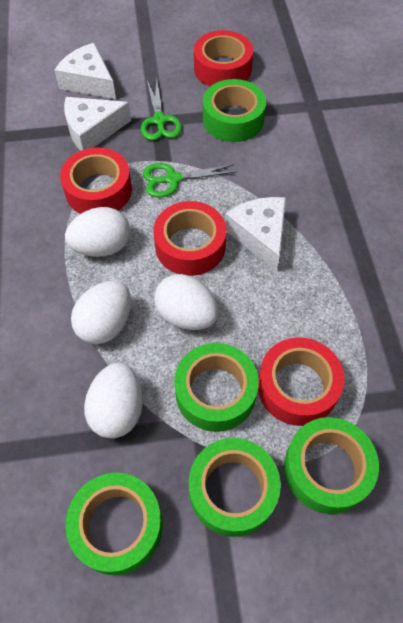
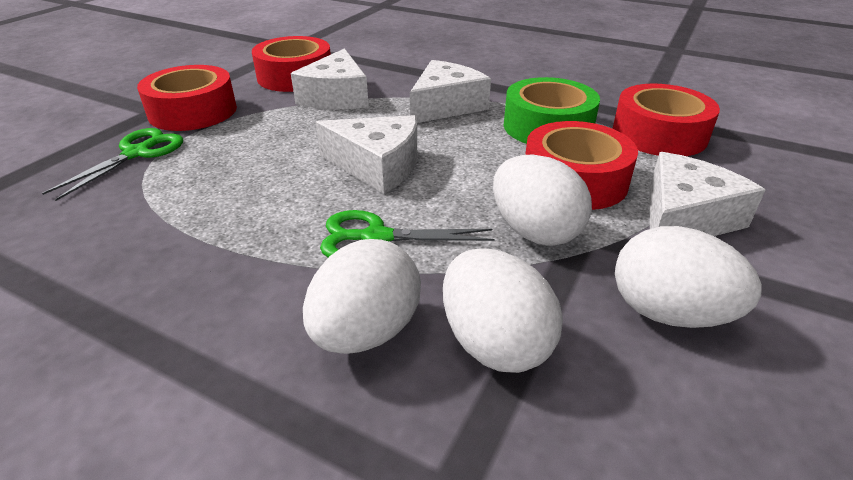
green tape: [66,472,163,575] [174,343,259,432] [189,438,281,537] [203,79,266,142] [284,417,379,514] = 5 -> [504,77,600,144] = 1
white cheese: [54,43,116,99] [64,97,131,151] [225,197,286,272] = 3 -> [291,48,369,109] [316,115,417,194] [410,60,491,123] [649,152,765,236] = 4

